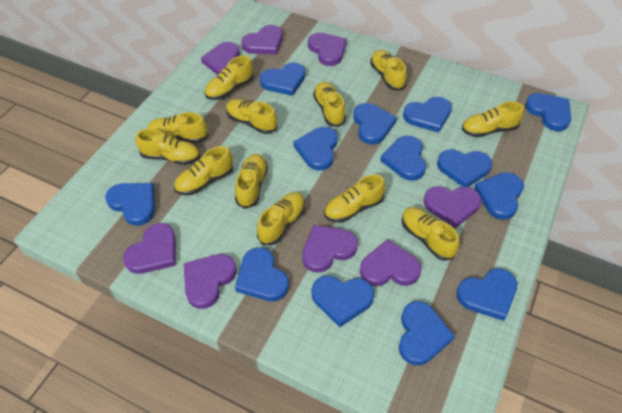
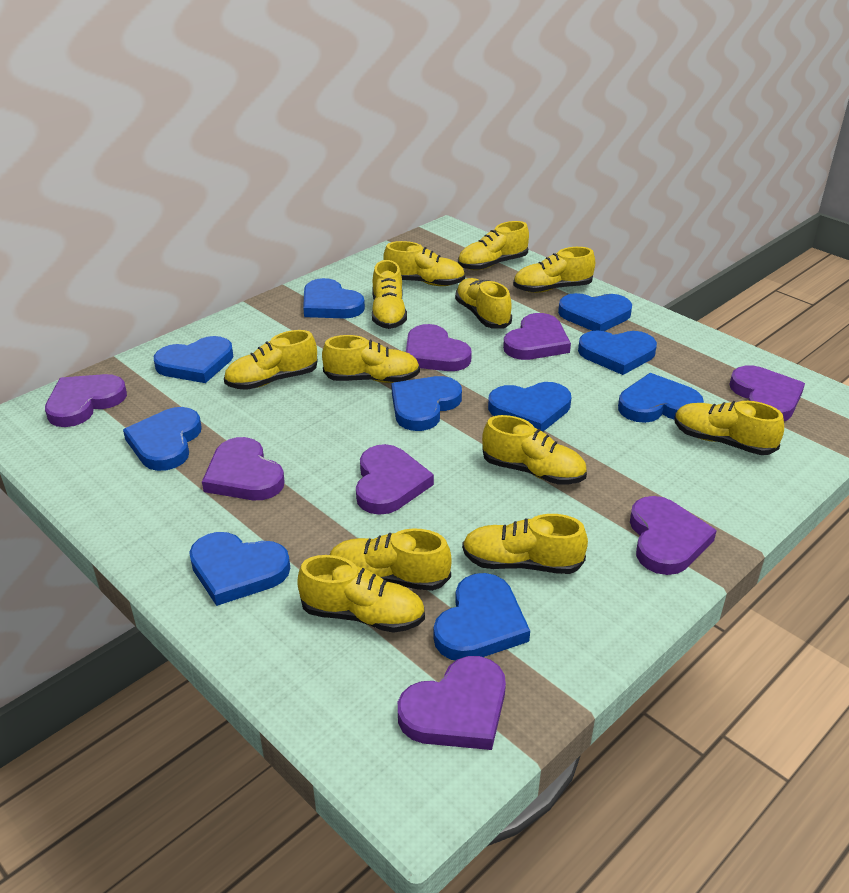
blue heart: [105,183,155,226] [235,247,289,301] [259,63,305,96] [294,127,338,170] [312,276,374,327] [353,103,397,144] [380,136,426,181] [399,301,455,365] [403,97,452,133] [437,149,492,187] [456,268,517,321] [474,172,524,220] [525,93,571,131] = 13 -> [123,407,202,471] [154,336,233,383] [189,532,290,606] [303,278,365,319] [391,376,462,431] [433,573,530,661] [488,382,571,432] [558,293,632,331] [578,331,657,375] [618,373,704,423] = 10

